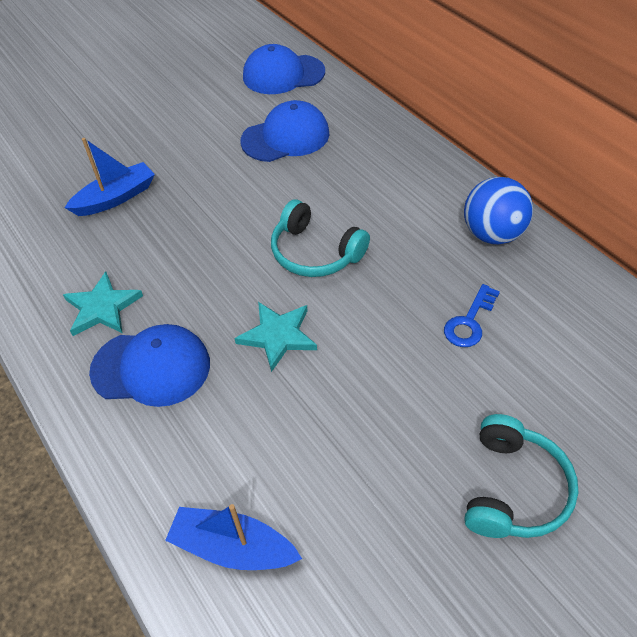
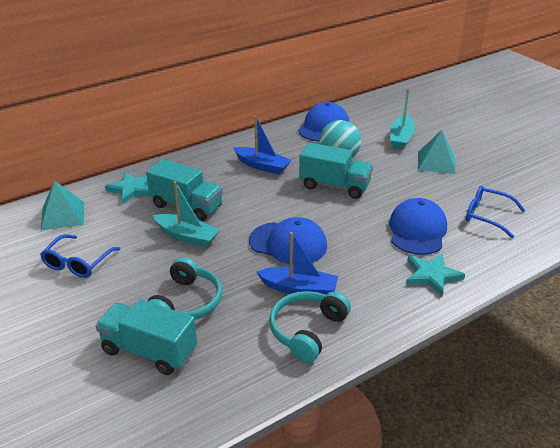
blue ball: [464,177,533,244] = 1 -> none = 0
blue glasses: none = 0 -> [40,234,120,278] [466,186,526,238] = 2
blue key: [444,284,500,347] = 1 -> none = 0
turquoise ball: none = 0 -> [319,120,361,158] = 1
turquoise boat: none = 0 -> [153,181,220,247] [390,89,415,149] = 2
turquoise pyramid: none = 0 -> [41,180,84,230] [418,130,456,174] = 2
turquoise truck: none = 0 -> [96,299,197,375] [146,159,223,221] [299,142,373,199] = 3

